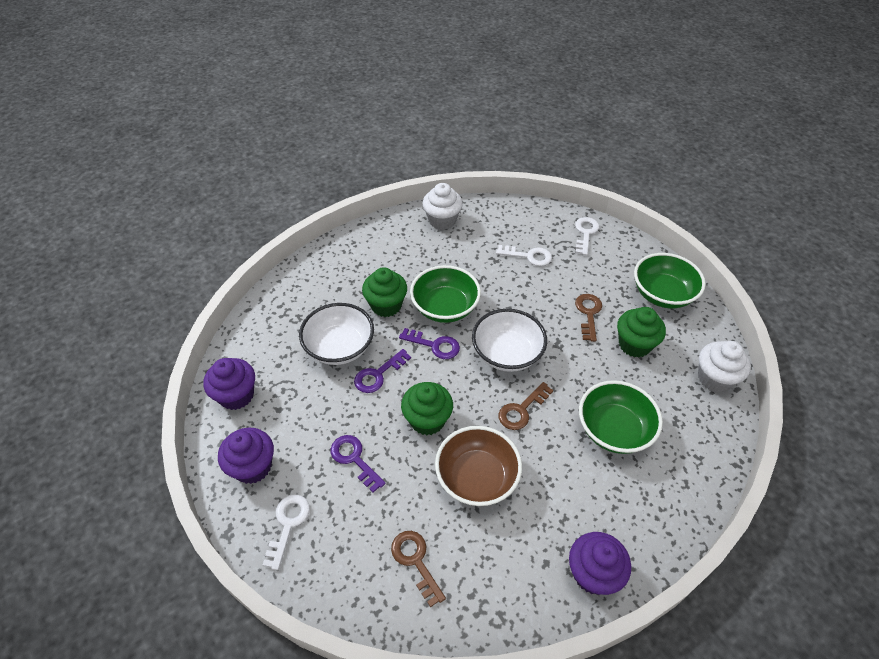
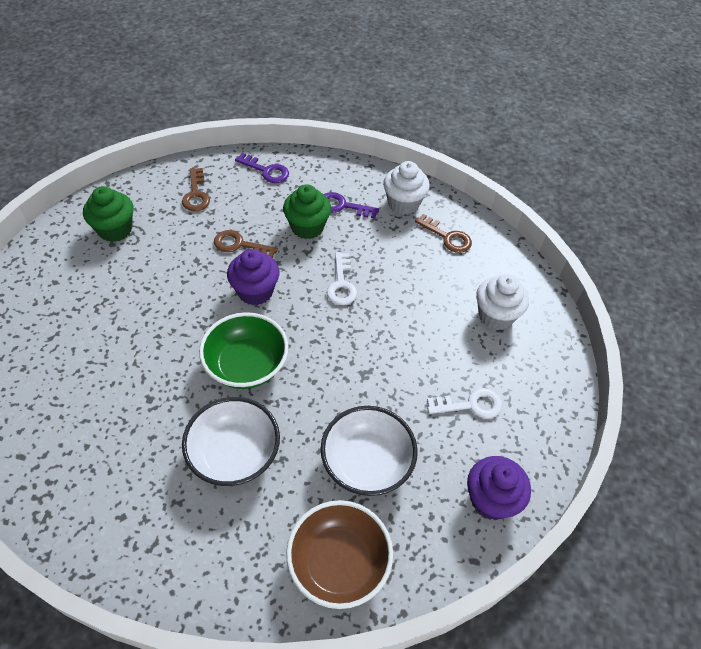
green bowl: [410,265,481,323] [579,380,663,454] [634,253,706,309] = 3 -> [199,312,289,389] = 1
green cupcake: [362,267,407,317] [401,382,453,435] [617,307,666,358] = 3 -> [83,186,134,242] [283,184,331,239] = 2
purple cupcake: [203,358,255,410] [218,428,274,484] [569,532,631,595] = 3 -> [227,249,279,305] [467,456,531,520] = 2
purple key: [331,435,386,493] [354,349,411,393] [399,328,460,359] = 3 -> [235,153,289,183] [324,192,379,219] = 2
white key: [263,495,310,570] [496,245,552,266] [575,217,599,255] = 3 -> [327,252,357,305] [427,388,502,418] = 2

